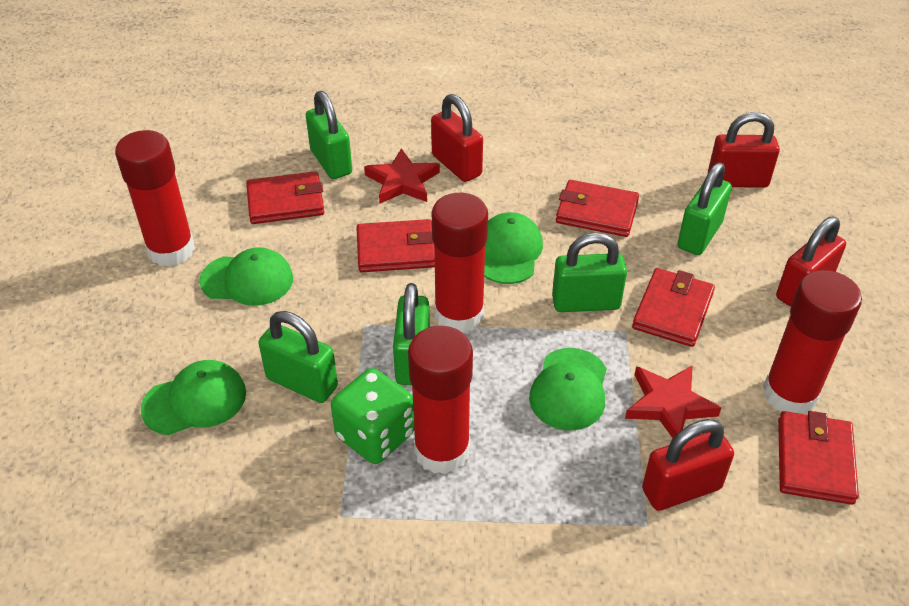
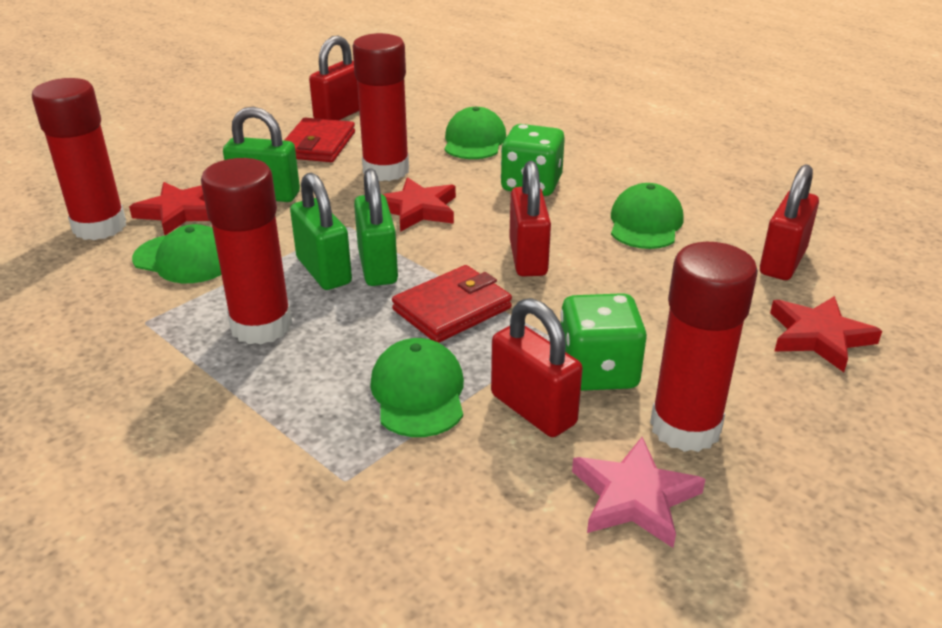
green dice: [331,368,414,464] = 1 -> [500,124,565,196] [560,293,647,391] = 2
green padlock: [258,311,338,403] [306,91,352,179] [393,283,430,385] [552,232,627,312] [678,162,732,255] = 5 -> [223,107,300,202] [290,173,352,290] [354,168,398,286] = 3
pink star: none = 0 -> [572,437,705,548] = 1
red star: [364,148,440,204] [625,365,721,438] = 2 -> [129,182,210,235] [383,177,456,232] [770,296,882,372] = 3
red wallet: [246,171,324,224] [356,219,435,272] [556,180,639,237] [632,268,715,347] [778,411,859,505] = 5 -> [284,118,355,162] [392,265,512,343] = 2

